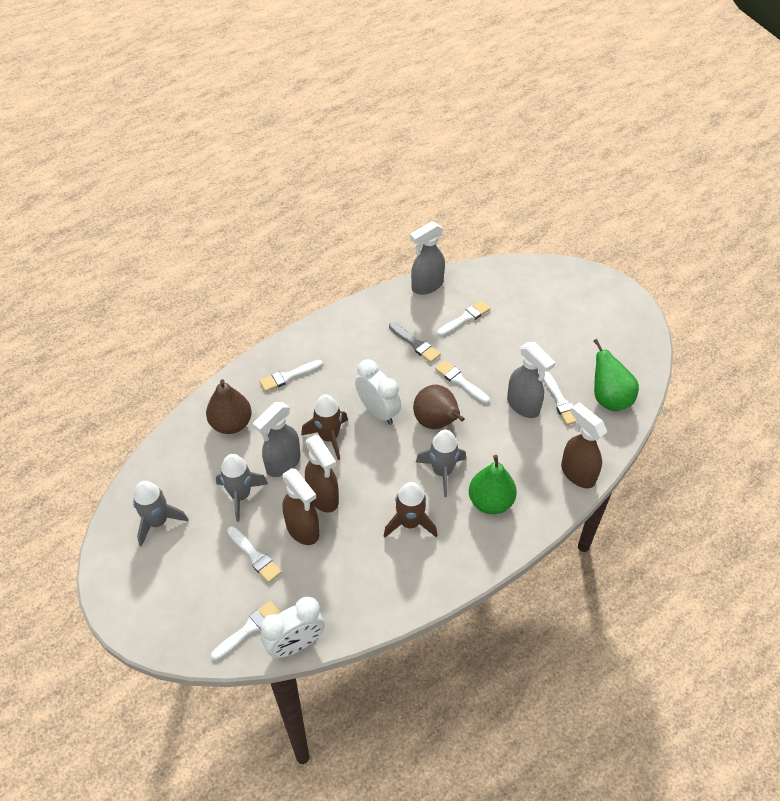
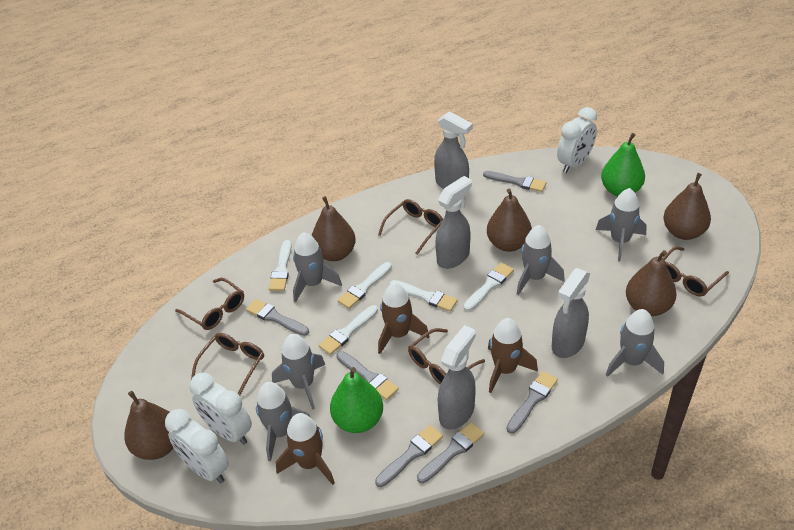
brown glasses: none = 0 -> [175,278,244,330] [191,333,264,395] [378,199,443,255] [408,328,485,385] [663,246,729,297] = 5
brown pear: [206,379,252,434] [413,385,465,429] = 2 -> [124,391,173,460] [312,196,356,261] [487,189,532,252] [626,250,677,316] [663,173,711,240] = 5
brown rocket: [301,394,348,460] [384,482,437,538] = 2 -> [276,413,335,485] [378,283,430,354] [488,318,538,393] = 3
brown spray bottle: [282,468,319,545] [305,435,339,513] [561,403,607,488] = 3 -> none = 0
grey brush: [389,322,441,363] = 1 -> [246,299,309,336] [337,351,399,400] [375,425,443,487] [417,422,484,483] [483,171,546,192] [507,371,558,434] = 6
grey rocket: [133,481,189,547] [216,454,268,522] [416,430,466,497] = 3 -> [256,382,311,461] [272,334,325,410] [293,232,342,303] [517,225,565,295] [596,188,647,261] [606,309,664,377] = 6
grey spray bottle: [253,402,301,477] [410,221,445,295] [507,342,556,418] = 3 -> [434,111,473,189] [435,176,472,269] [438,325,476,429] [552,268,590,358] = 4
white brush: [211,601,281,661] [227,526,282,583] [259,360,323,392] [435,360,490,404] [437,301,490,337] [543,372,577,425] = 6 -> [269,240,292,291] [319,305,378,355] [338,262,392,309] [390,280,458,312] [464,262,514,311] = 5
white clock: [261,597,325,658] [355,359,401,425] = 2 -> [165,409,229,483] [190,372,252,445] [557,107,597,173] = 3

